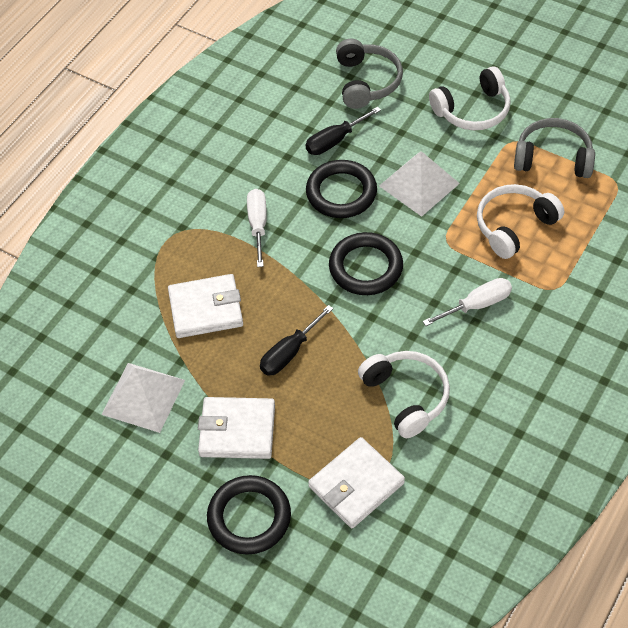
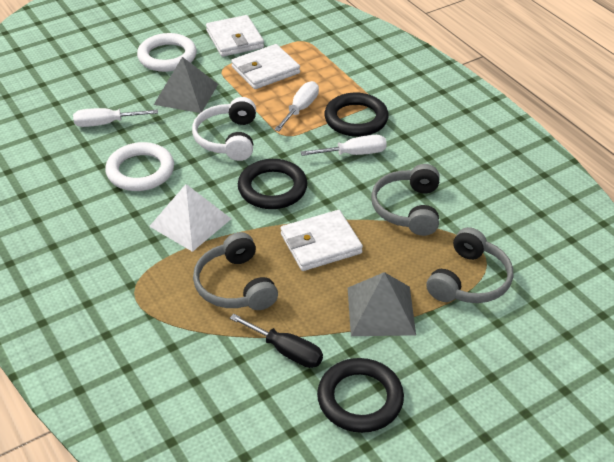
black screwdriver: [260,305,333,376] [306,106,381,155] = 2 -> [230,314,323,368] = 1
grey headphones: [336,39,403,109] [514,118,595,178] = 2 -> [193,232,278,310] [371,164,440,236] [427,227,513,303] = 3
grey pyramid: none = 0 -> [154,57,218,113] [348,272,416,336] = 2
white headphones: [358,351,450,438] [429,66,511,130] [477,184,564,259] = 3 -> [192,97,256,161] = 1
white pyramid: [101,363,185,433] [379,151,460,217] = 2 -> [149,184,231,252] = 1
white ring: none = 0 -> [105,142,174,191] [137,33,197,72] = 2
white screwdriver: [247,189,267,267] [423,278,512,326] = 2 -> [73,108,158,127] [274,81,319,131] [301,135,387,156] = 3

